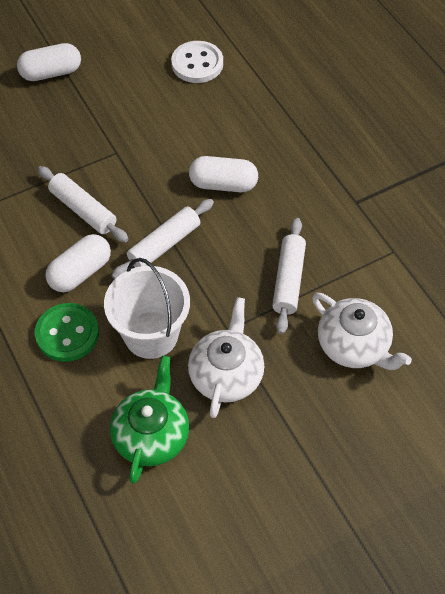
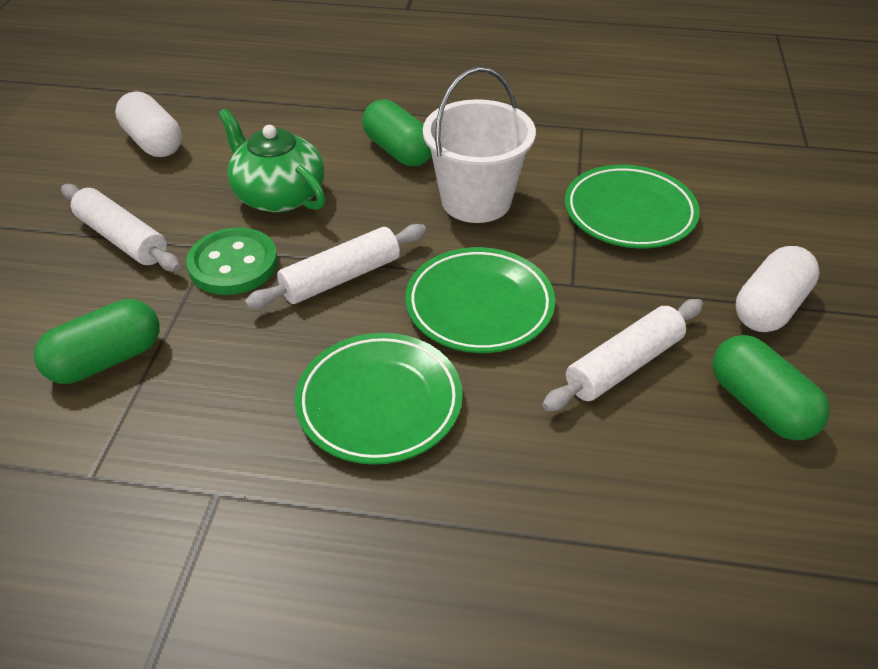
green capsule: none = 0 -> [34,299,160,384] [362,99,432,166] [713,335,830,440] = 3
green plate: none = 0 -> [295,333,462,464] [405,247,555,353] [565,165,700,248] = 3
white button: [171,41,223,83] = 1 -> none = 0
white capsule: [17,43,81,81] [45,234,111,292] [189,156,258,192] = 3 -> [115,91,182,157] [736,246,820,332] = 2
white teapot: [188,297,264,418] [312,293,412,370] = 2 -> none = 0

